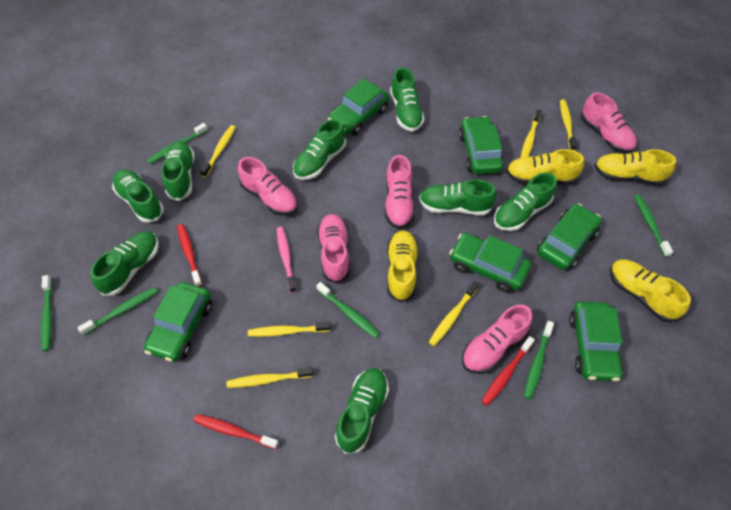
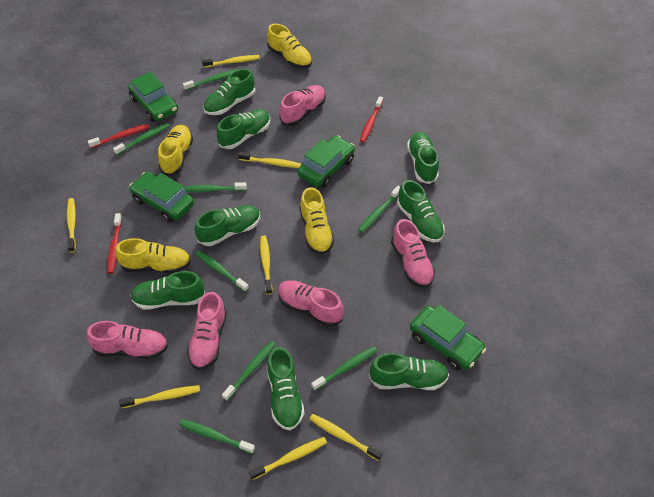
green car: [144,282,212,362] [328,79,389,136] [449,233,531,293] [459,116,504,174] [537,204,602,270] [569,301,623,381] = 6 -> [128,72,178,122] [129,172,194,222] [298,135,355,188] [410,305,486,371] = 4
green toothbrush: [41,275,52,351] [77,287,158,335] [147,123,208,164] [316,282,380,338] [524,321,554,400] [634,194,673,257] = 6 -> [113,123,170,155] [179,419,255,454] [183,69,238,91] [183,182,247,192] [195,250,249,292] [222,341,276,401] [311,346,377,391] [358,186,400,233] = 8
pink toothbrush: [277,227,296,293] = 1 -> none = 0
yellow toothbrush: [200,125,236,177] [226,367,313,388] [248,322,331,337] [429,281,479,346] [521,109,542,158] [560,100,578,151] = 6 -> [67,198,76,253] [119,385,200,408] [202,55,260,68] [238,152,301,168] [249,437,327,480] [260,236,272,295] [309,414,382,461] = 7

